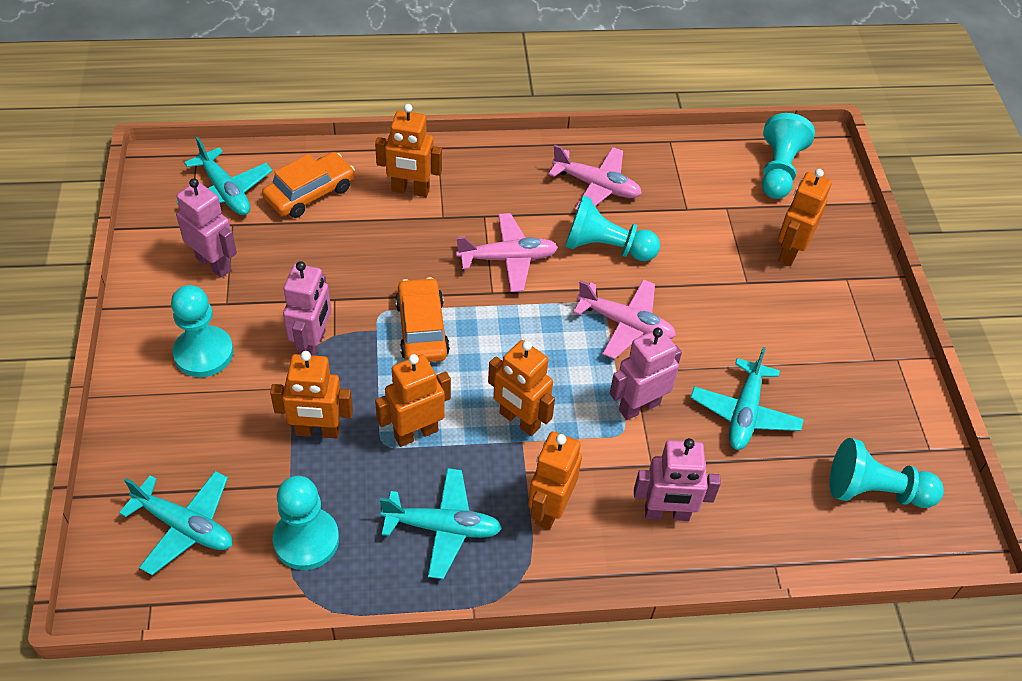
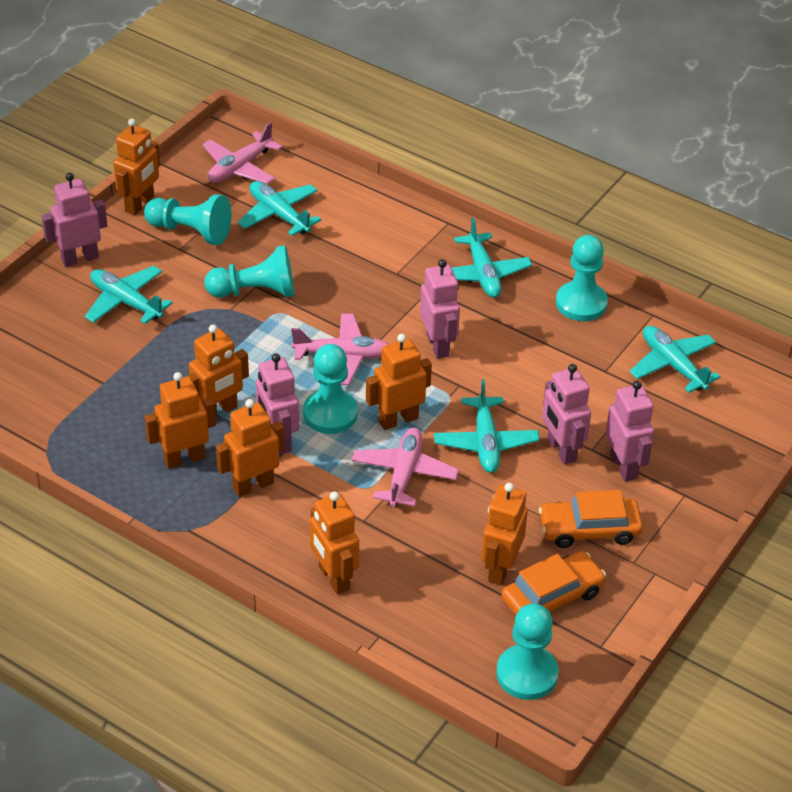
orange robot: [270,351,353,439] [375,104,442,197] [375,354,451,447] [488,340,555,436] [528,431,582,530] [778,169,832,266] = 6 -> [113,119,160,215] [145,372,216,469] [186,325,249,418] [216,399,285,497] [310,492,359,594] [366,334,432,430] [481,483,528,585] = 7
pink robot: [176,178,237,277] [283,261,331,356] [610,328,682,420] [634,438,721,521] = 4 -> [41,173,107,267] [256,353,299,455] [420,259,460,359] [542,364,591,465] [606,381,654,482] = 5
turquoise plane: [119,471,232,575] [176,137,272,215] [380,468,502,579] [690,347,804,450] = 4 -> [85,266,173,324] [237,181,321,236] [434,379,540,473] [452,217,532,298] [629,326,721,393] = 5

